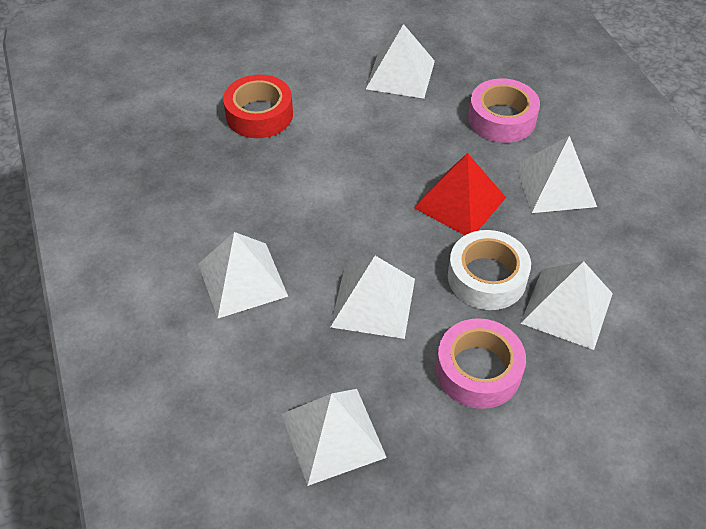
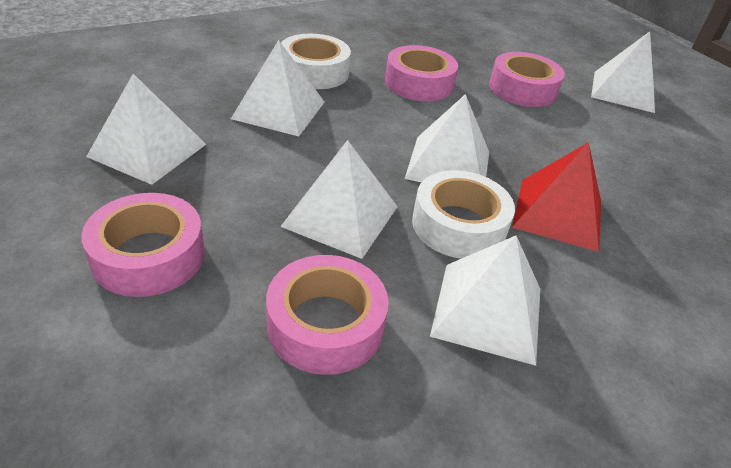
pink tape: [436,318,526,409] [468,78,540,143] = 2 -> [81,193,205,297] [266,255,388,375] [385,45,458,101] [489,52,565,107] = 4
red tape: [223,74,293,138] = 1 -> none = 0
white tape: [448,230,531,310] = 1 -> [281,34,351,89] [412,170,515,259] = 2

